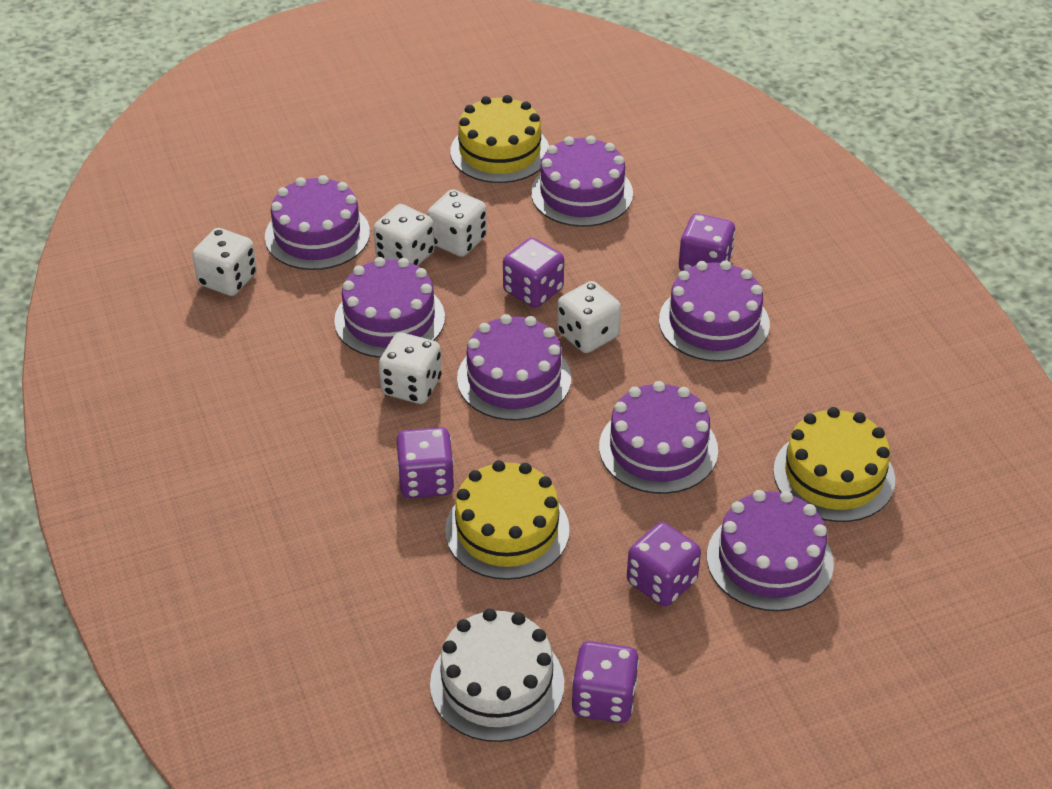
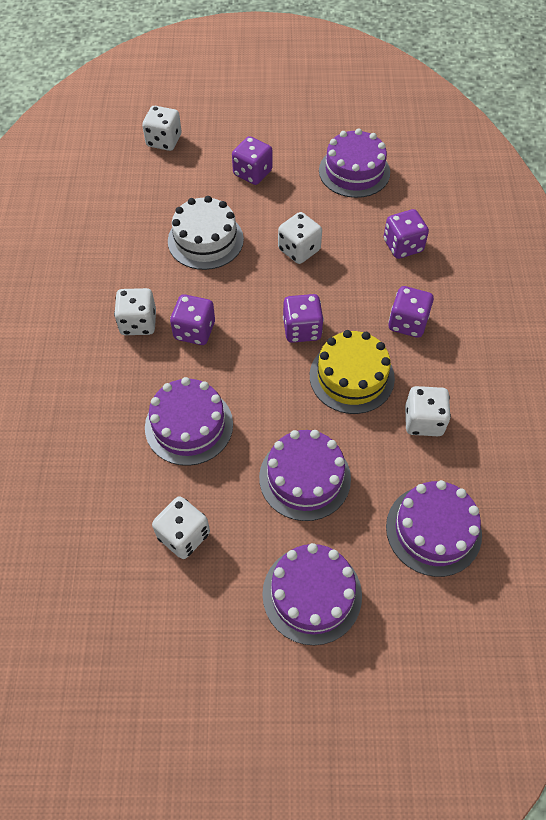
purple cake: [265,175,370,270] [334,257,445,358] [457,314,571,421] [531,135,633,227] [599,381,718,494] [659,260,770,362] [707,490,834,611] = 7 -> [145,377,233,466] [259,430,351,521] [262,543,362,645] [319,128,390,198] [386,480,482,577] = 5
yellow cake: [445,460,570,580] [450,95,549,183] [773,407,895,522] = 3 -> [310,330,395,414] = 1

